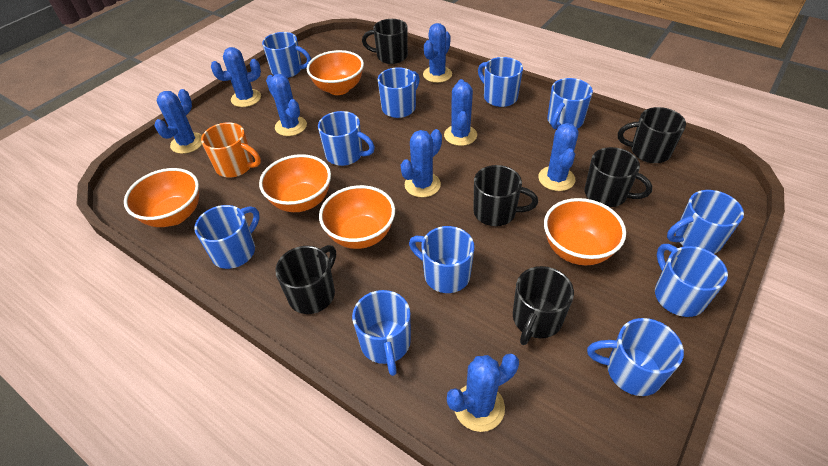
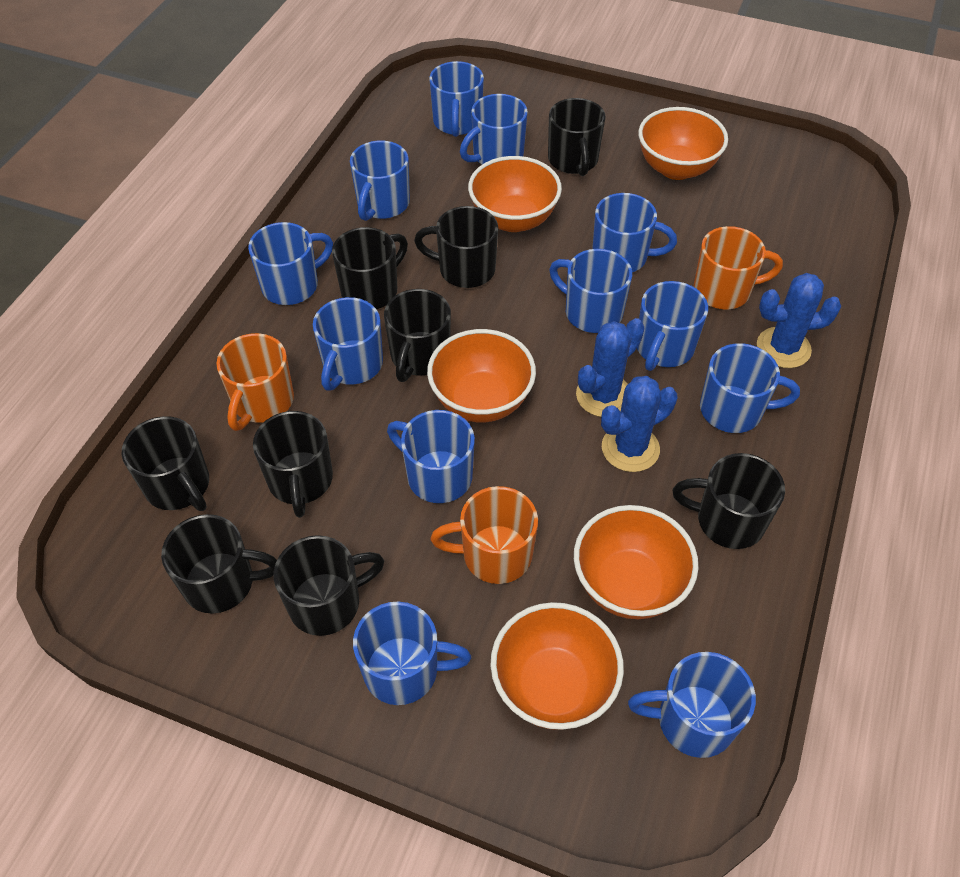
black mug: [275,245,336,314] [362,19,408,64] [473,165,538,226] [513,266,574,345] [585,147,652,207] [618,107,686,163] = 6 -> [121,416,209,511] [161,514,277,614] [253,411,333,518] [274,535,384,636] [332,227,408,309] [384,289,451,382] [414,206,498,288] [548,98,606,176] [673,453,785,549] = 9
blue cactus: [154,89,202,154] [211,47,261,107] [266,74,307,136] [401,129,442,197] [423,23,452,83] [444,79,477,146] [447,354,519,432] [538,123,579,191] = 8 -> [576,318,645,417] [601,376,677,472] [757,273,841,368] = 3
blue mug: [194,205,260,269] [262,32,311,78] [318,111,375,166] [352,290,411,376] [378,67,420,118] [409,226,474,293] [478,57,523,107] [547,78,593,129] [587,318,684,396] [655,244,728,317] [667,190,744,254] = 11 -> [248,222,333,305] [313,297,383,391] [350,140,410,221] [353,601,471,705] [387,410,475,503] [429,61,484,137] [460,94,528,164] [549,249,632,333] [592,193,677,272] [628,652,756,758] [637,281,708,371] [700,343,800,433] = 12
orange mug: [201,122,261,177] = 1 -> [216,333,294,431] [431,486,538,584] [693,226,783,309] = 3

